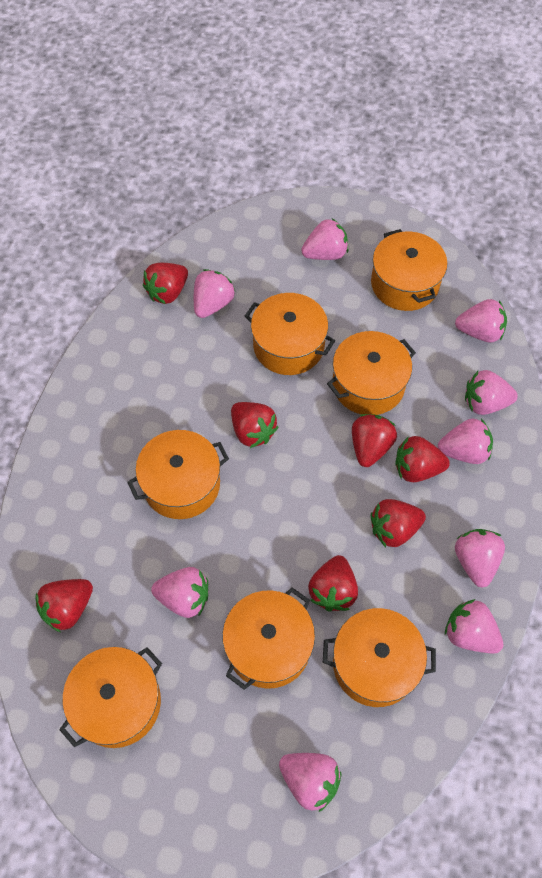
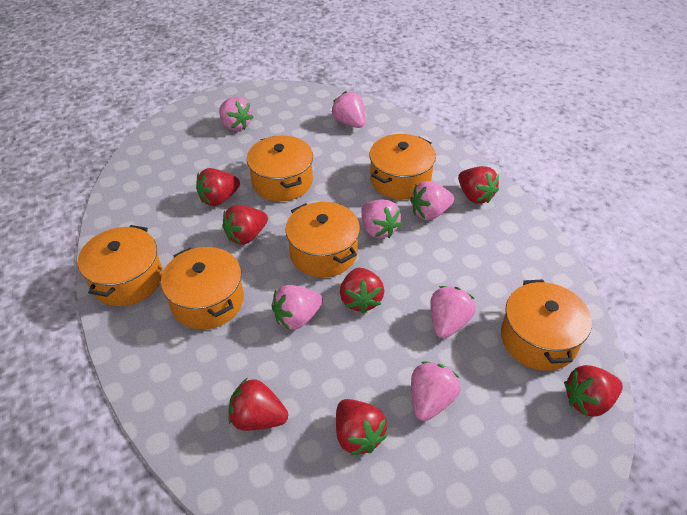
orange pot: [59,647,162,748] [127,430,229,519] [222,588,315,690] [245,293,335,375] [323,608,436,707] [327,331,416,415] [371,229,447,311] = 7 -> [78,225,163,306] [161,247,244,329] [247,136,313,201] [285,202,360,277] [369,134,436,199] [501,279,592,371] = 6
pink strawberry: [151,567,208,618] [194,269,235,318] [279,753,341,812] [301,218,348,260] [438,419,493,464] [445,599,503,654] [455,299,507,343] [455,529,505,588] [465,370,518,415] = 9 -> [219,97,254,131] [272,285,323,330] [332,91,365,128] [361,200,401,238] [410,181,455,220] [411,361,461,421] [430,286,476,338] = 7

